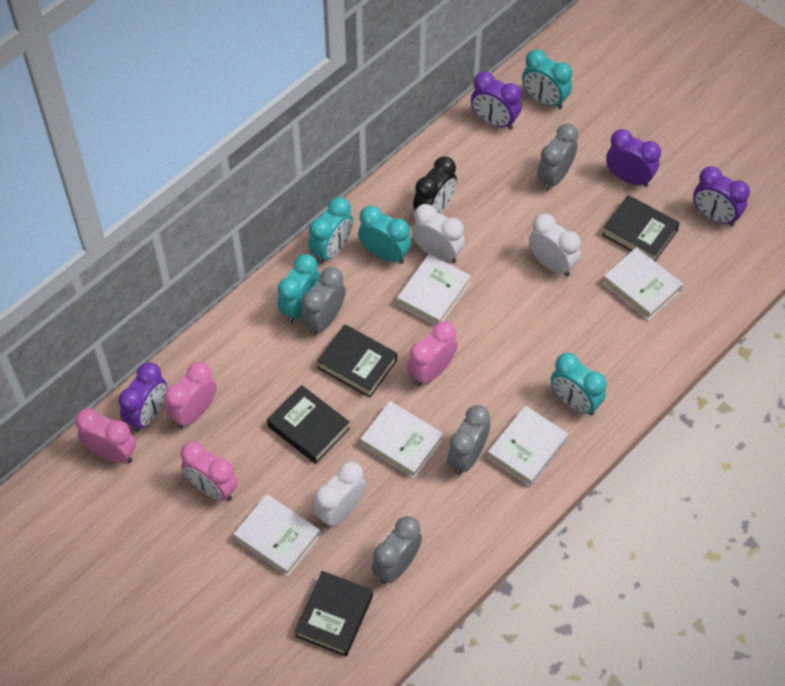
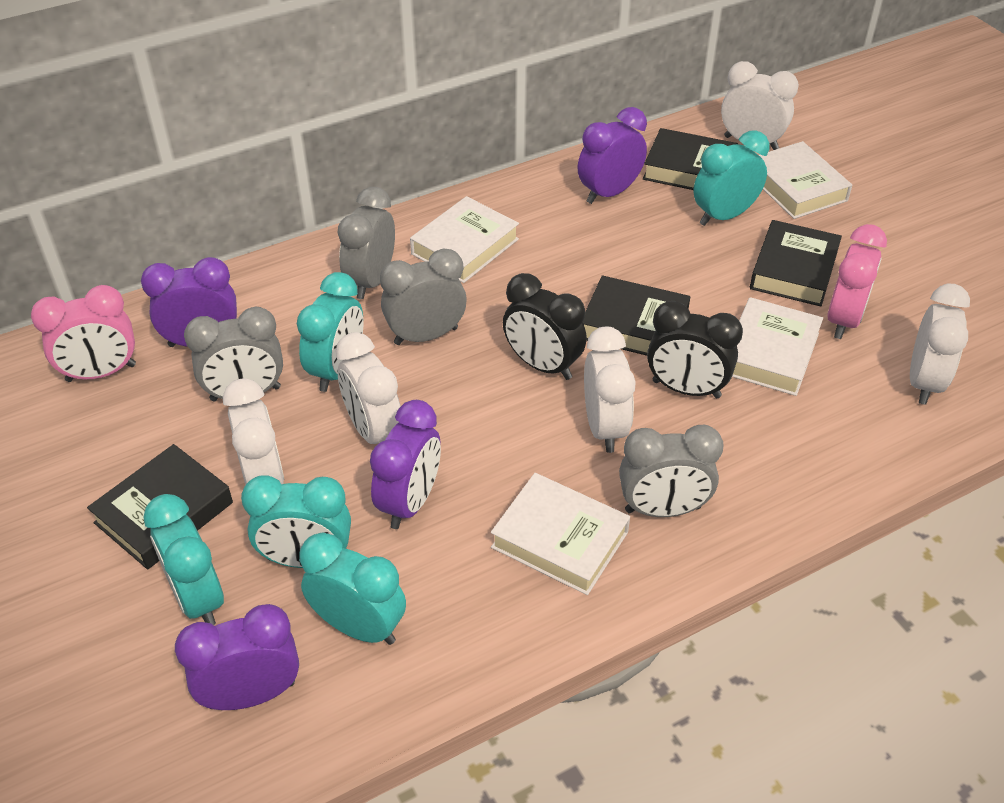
black clock: [413,156,457,213] = 1 -> [503,273,587,380] [647,301,743,398] = 2
pink clock: [75,408,136,463] [164,362,217,429] [180,441,238,501] [407,321,458,386] = 4 -> [31,285,136,382] [827,224,887,339] = 2
white book: [233,494,320,577] [360,401,443,479] [397,254,471,325] [487,406,568,487] [602,247,683,321] = 5 -> [410,196,519,283] [491,473,630,595] [732,297,823,396] [759,141,852,219] = 4
white clock: [314,461,366,528] [412,204,465,263] [529,213,581,276] = 3 -> [223,378,284,485] [336,332,401,444] [584,327,636,453] [721,61,799,150] [910,284,970,405] = 5

